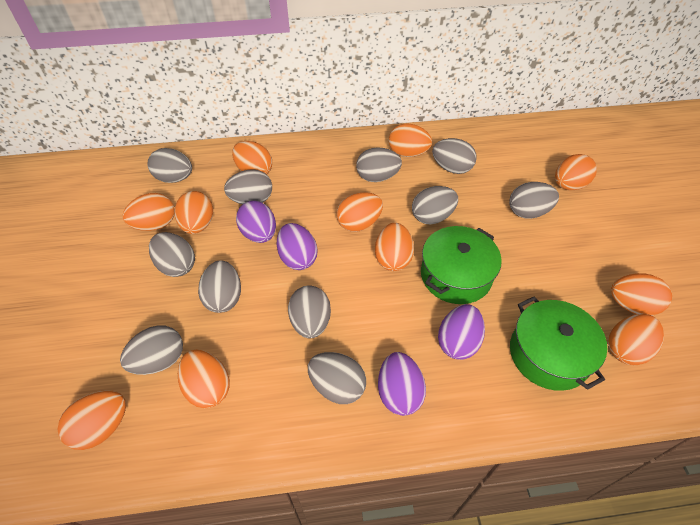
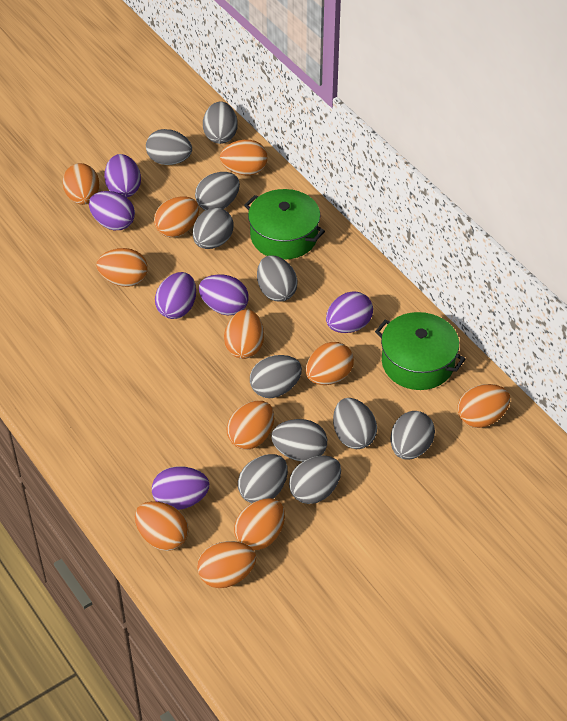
purple egg: [236,201,276,243] [277,223,318,270] [378,352,426,416] [438,304,485,360] = 4 -> [89,191,135,230] [104,154,141,197] [152,466,209,510] [155,272,196,319] [199,274,248,316] [326,291,373,333] = 6

